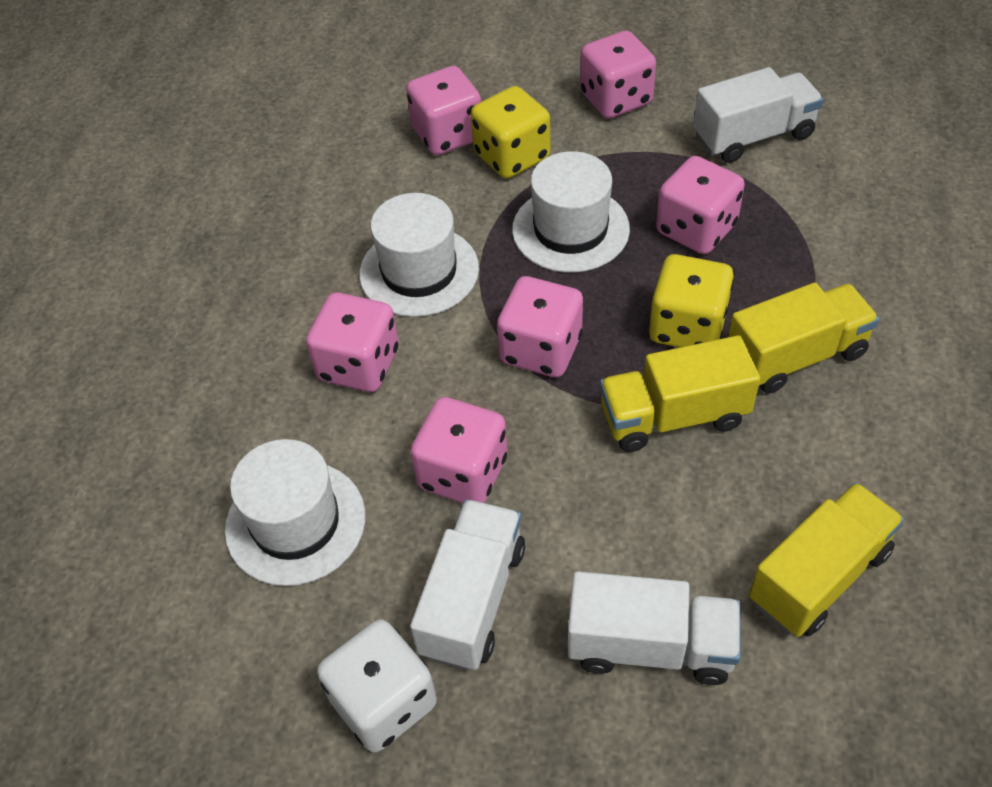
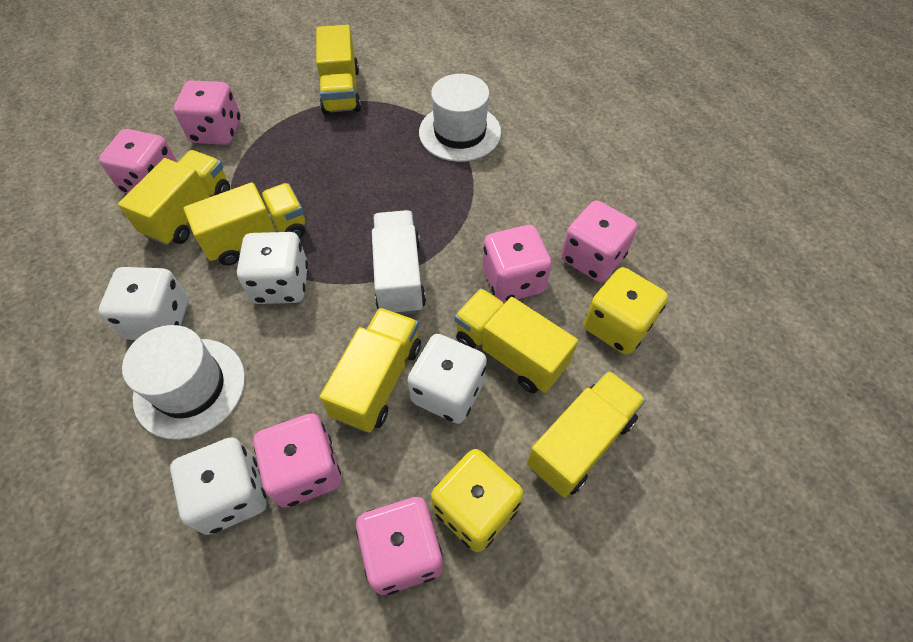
white dice: [317,619,437,753] = 1 -> [99,267,189,340] [170,437,267,535] [237,232,308,304] [407,334,487,424] = 4
white hat: [225,439,365,586] [359,193,479,317] [512,151,630,273] = 3 -> [122,325,245,440] [419,74,501,162] = 2
white truck: [410,499,525,671] [568,571,741,685] [693,67,823,163] = 3 -> [372,210,426,315] = 1
yellow truck: [600,335,760,452] [728,283,879,394] [749,482,904,637] = 3 -> [118,150,230,246] [184,182,305,266] [316,25,361,114] [320,308,421,433] [454,288,578,393] [527,370,646,498] = 6

